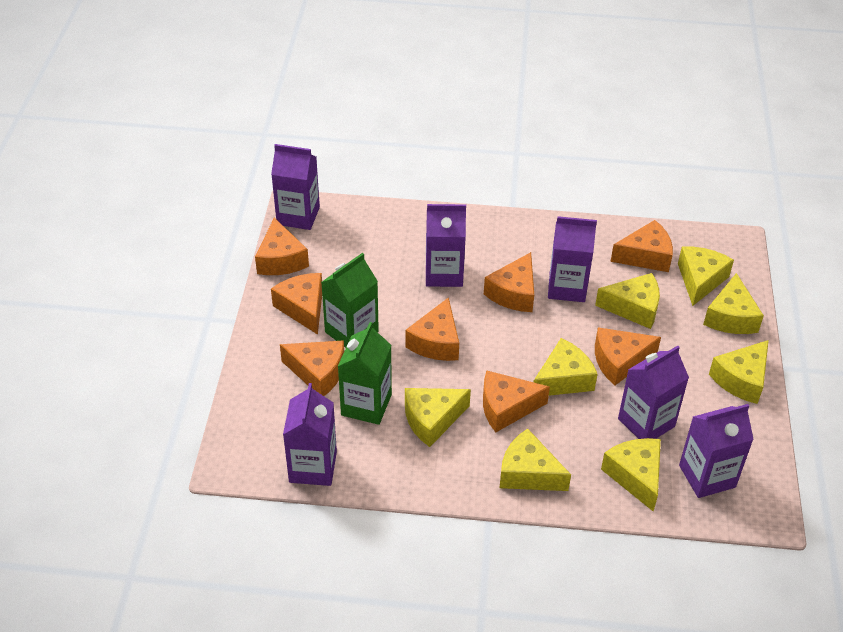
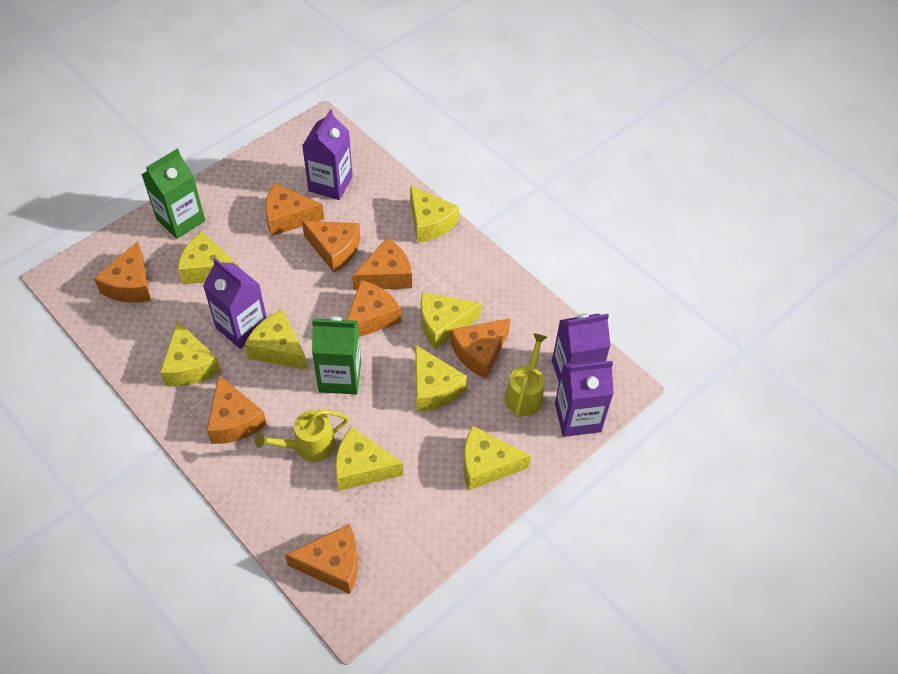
purple carton: [271,144,320,230] [283,383,337,486] [426,204,466,287] [548,216,597,302] [618,346,689,439] [679,404,754,498] = 6 -> [203,258,267,349] [302,109,353,200] [552,313,611,381] [555,359,614,437] = 4
yellow watering can: none = 0 -> [255,410,349,462] [505,333,547,418] = 2

